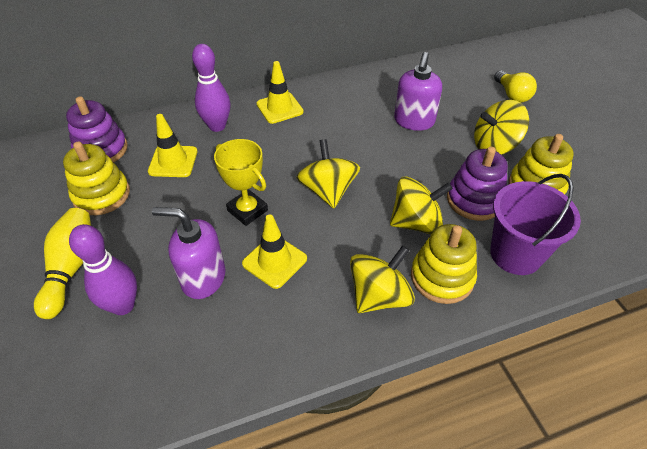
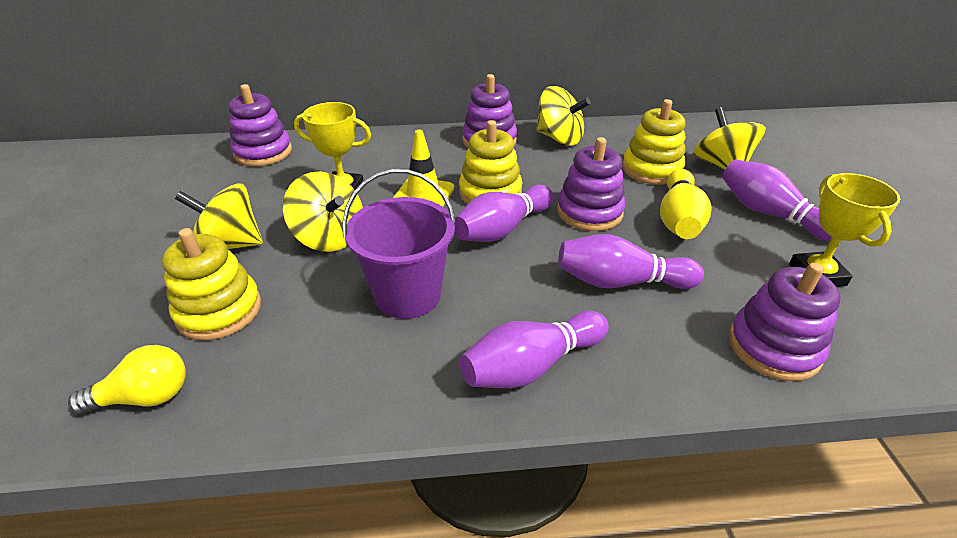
purple bowling pin: [69,224,137,315] [192,44,231,132] = 2 -> [454,185,553,242] [460,311,609,388] [558,234,704,289] [722,159,832,241] = 4
purple soap dispenser: [152,207,226,299] [394,52,442,131] = 2 -> none = 0
purple stacking toy: [66,96,128,163] [447,147,508,221] = 2 -> [228,84,292,166] [462,74,517,148] [557,137,626,231] [729,263,841,381] = 4
yellow traffic cone: [148,114,198,177] [242,214,307,289] [256,61,304,124] = 3 -> [393,129,454,207] = 1
yellow trophy: [214,139,268,226] = 1 -> [294,102,371,190] [789,173,900,287] = 2

